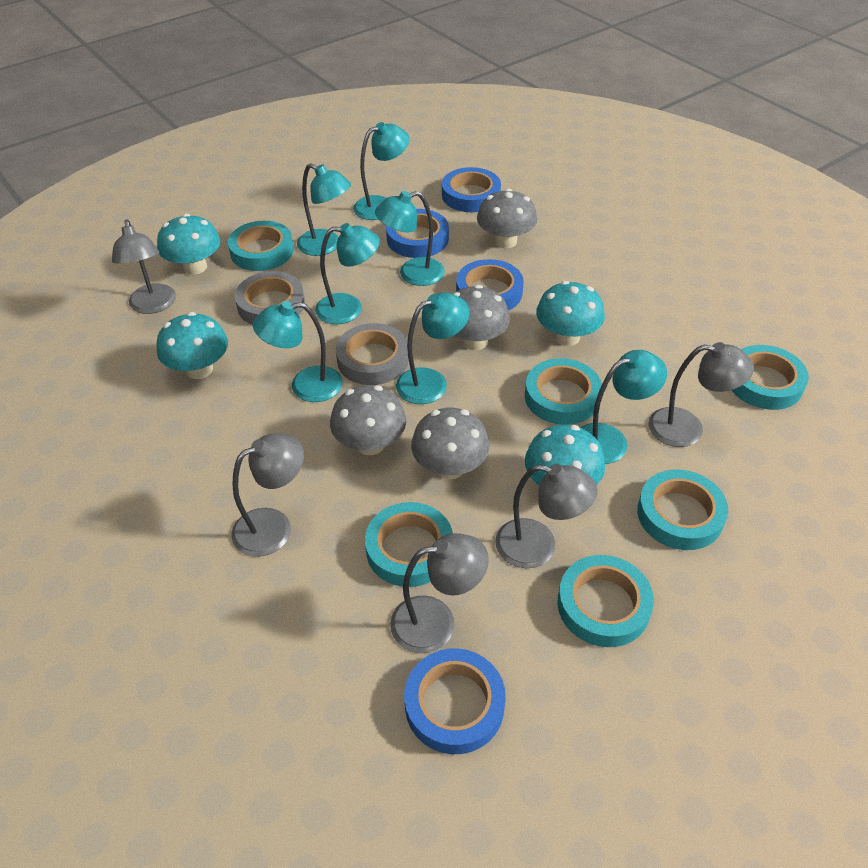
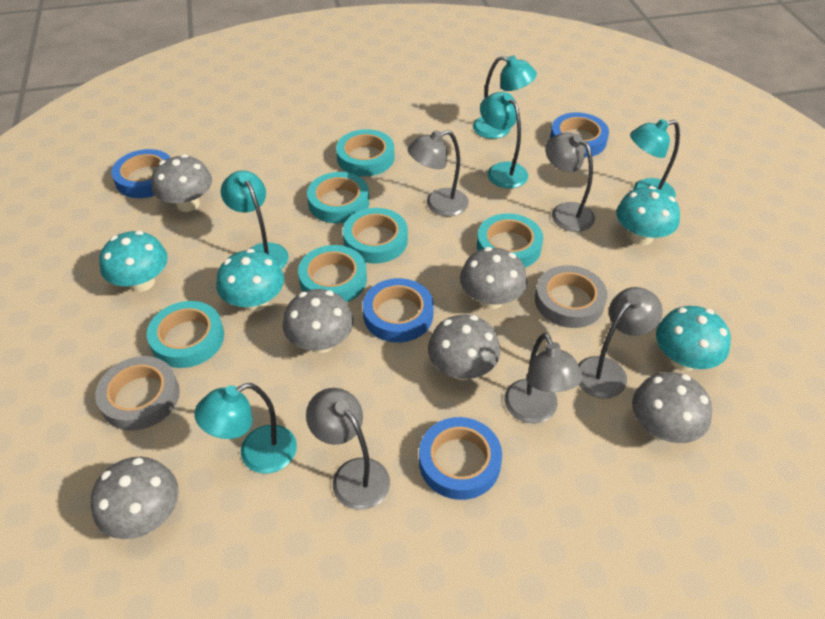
grey mushroom: [330,385,406,455] [411,408,490,479] [454,285,510,350] [477,188,537,248] = 4 -> [91,457,179,539] [151,154,212,212] [283,289,353,353] [428,315,500,380] [460,247,527,309] [632,372,712,443] = 6
turquoise lamp: [253,301,343,402] [297,163,351,256] [315,223,380,324] [353,122,409,220] [375,191,445,286] [396,292,470,404] [580,350,667,464] = 7 -> [194,383,297,474] [221,170,288,269] [473,55,537,139] [480,92,528,188] [630,119,680,198] = 5

